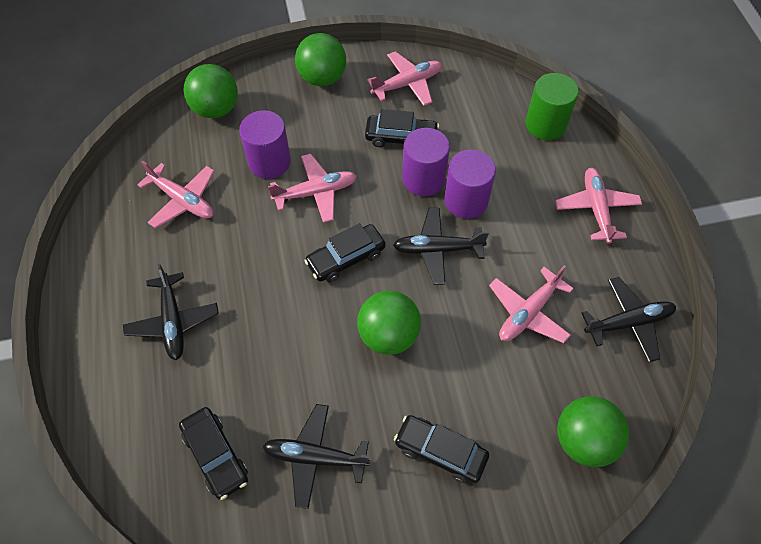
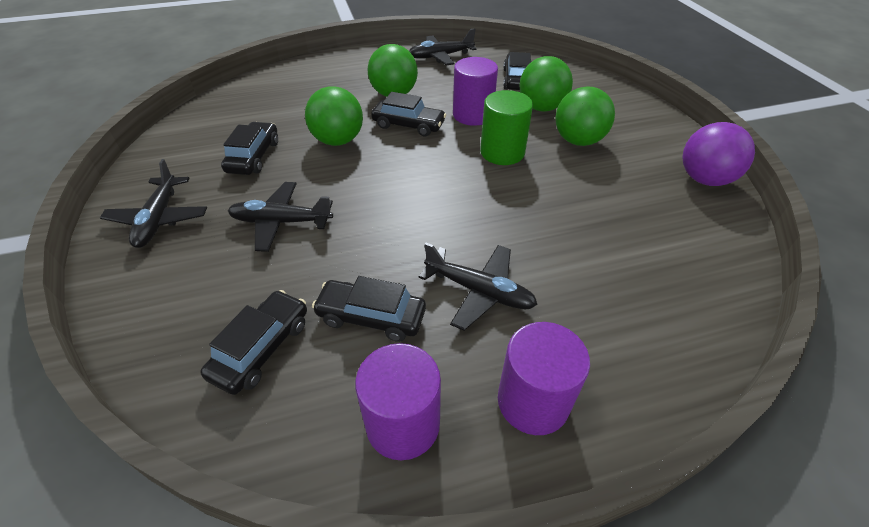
black car: [179,407,248,500] [304,223,386,282] [365,109,439,147] [394,415,489,483] = 4 -> [200,290,307,395] [221,122,278,175] [312,276,426,342] [371,92,446,136] [503,52,531,90] = 5
pink plane: [138,161,215,228] [268,154,357,223] [367,51,442,106] [489,265,574,343] [555,168,642,244] = 5 -> none = 0
purple ball: none = 0 -> [682,122,755,186] = 1

